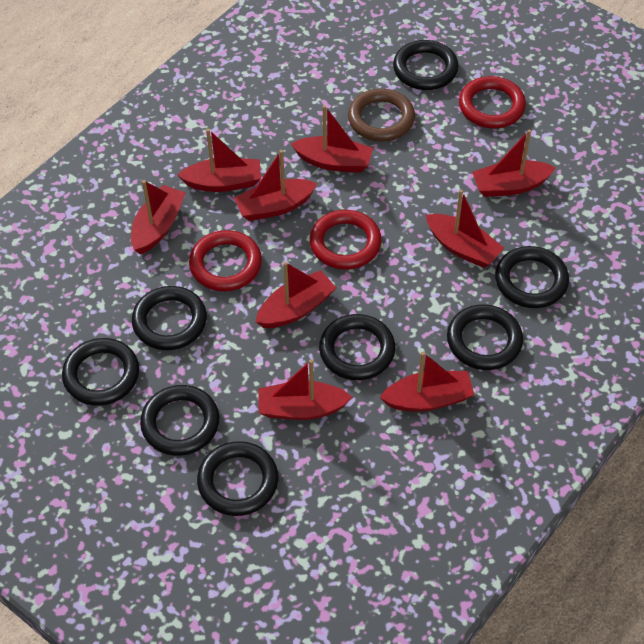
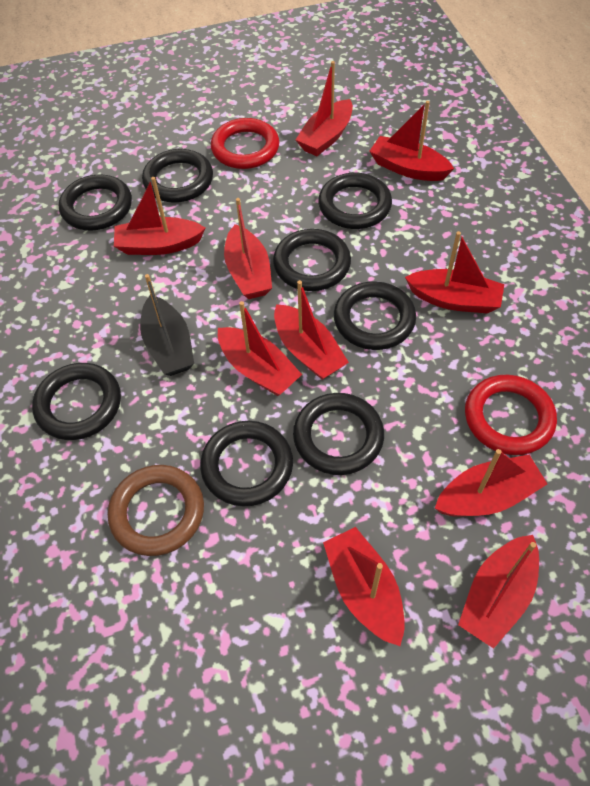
black boat: none = 0 -> [140,274,194,376] = 1
red boat: [131,180,186,255] [178,129,261,192] [234,150,318,221] [256,262,336,328] [258,359,352,420] [290,105,373,173] [379,352,474,412] [426,189,504,268] [472,130,556,197] = 9 -> [114,177,205,255] [218,301,302,396] [224,198,272,299] [274,280,349,380] [296,61,353,156] [323,527,405,646] [369,101,454,181] [405,231,504,313] [435,449,547,517] [458,535,539,649] = 10
red ring: [189,230,262,291] [310,210,382,270] [459,76,526,128] = 3 -> [211,118,279,169] [465,375,557,455] = 2

